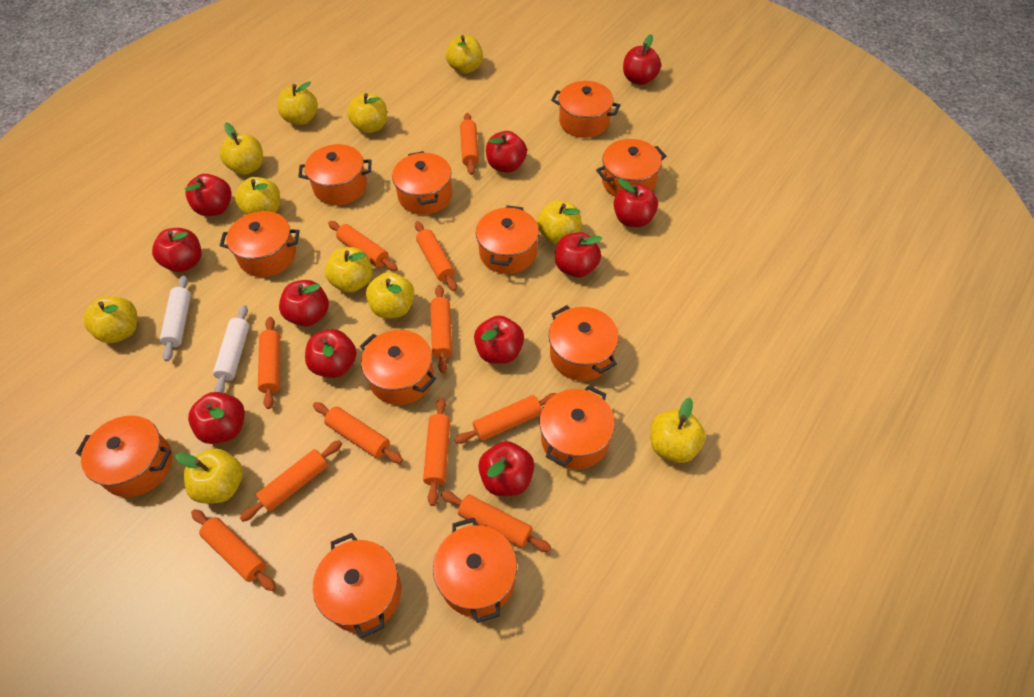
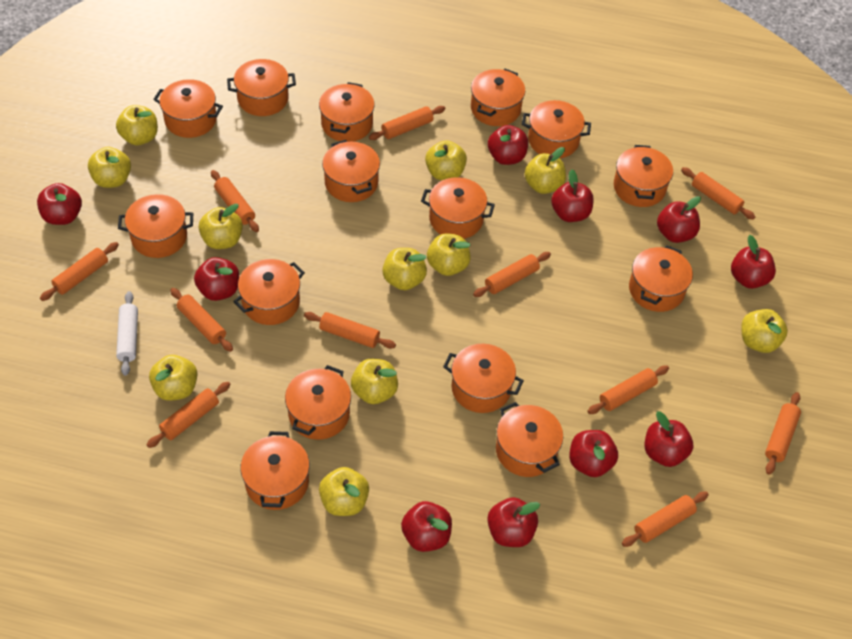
orange pot: [76,416,172,497] [220,211,300,277] [298,144,371,205] [313,533,401,638] [360,330,436,405] [392,151,452,215] [433,518,517,623] [476,205,539,274] [539,385,615,469] [549,305,619,381] [551,81,620,138] [596,139,666,196] = 12 -> [118,194,193,258] [153,79,223,138] [227,59,296,116] [233,259,305,325] [241,431,310,510] [285,365,351,440] [319,82,375,142] [322,140,380,202] [421,177,495,239] [443,344,524,413] [471,68,525,126] [496,402,563,477] [522,100,591,158] [614,145,673,207] [629,245,693,312] = 15
red apple: [152,228,201,272] [185,174,232,216] [188,392,245,444] [279,280,329,327] [305,329,357,378] [474,316,524,364] [478,441,534,496] [486,131,527,173] [555,232,603,277] [614,179,658,227] [623,34,661,85] = 11 -> [37,183,82,225] [194,257,239,301] [401,501,452,552] [487,497,540,547] [488,125,528,165] [551,169,593,222] [569,430,618,477] [645,411,693,467] [657,196,701,243] [731,235,776,289] = 10
white rolling pin: [160,275,191,361] [213,305,249,393] = 2 -> [116,291,138,376] = 1

